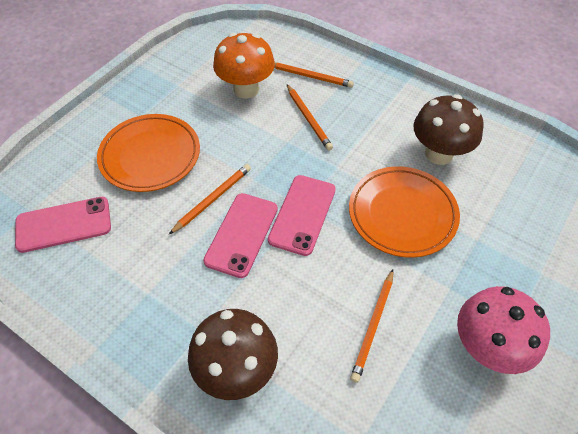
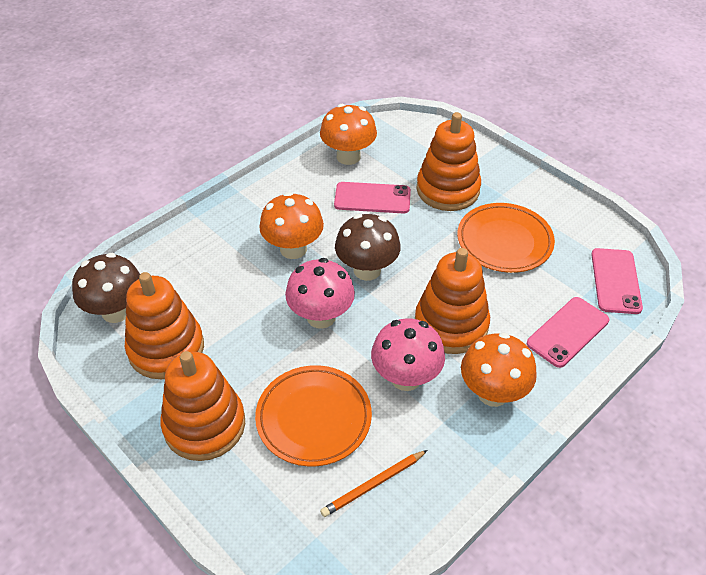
orange mushroom: [213,33,275,98] = 1 -> [259,192,324,259] [320,104,377,165] [461,332,537,407] = 3
orange pencil: [169,164,251,234] [274,62,354,88] [287,84,333,151] [350,269,393,383] = 4 -> [320,450,428,517] = 1
orange stacking toy: none = 0 -> [125,272,204,379] [161,351,245,461] [415,248,490,354] [416,112,481,211] = 4
pink mushroom: [457,286,550,374] = 1 -> [285,258,355,329] [371,318,445,391] = 2

